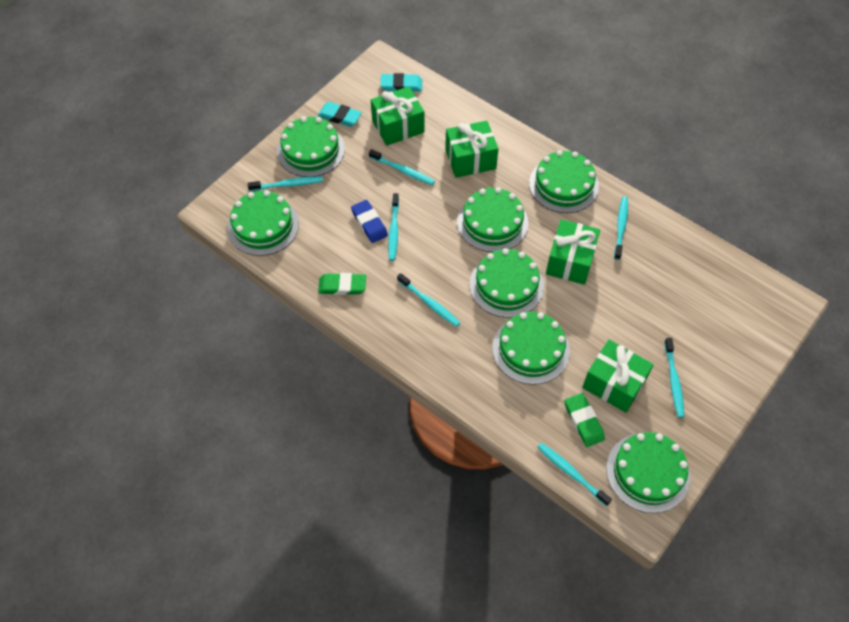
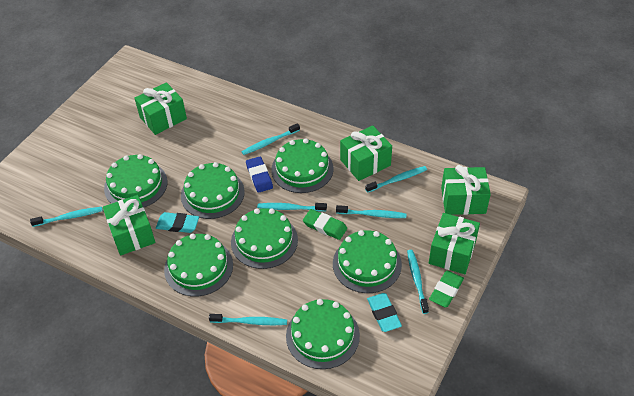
green gift: [371,86,424,146] [445,121,499,178] [546,219,600,285] [582,340,654,413] = 4 -> [103,195,156,256] [134,82,187,135] [340,125,392,181] [429,213,480,274] [441,165,491,215] = 5

